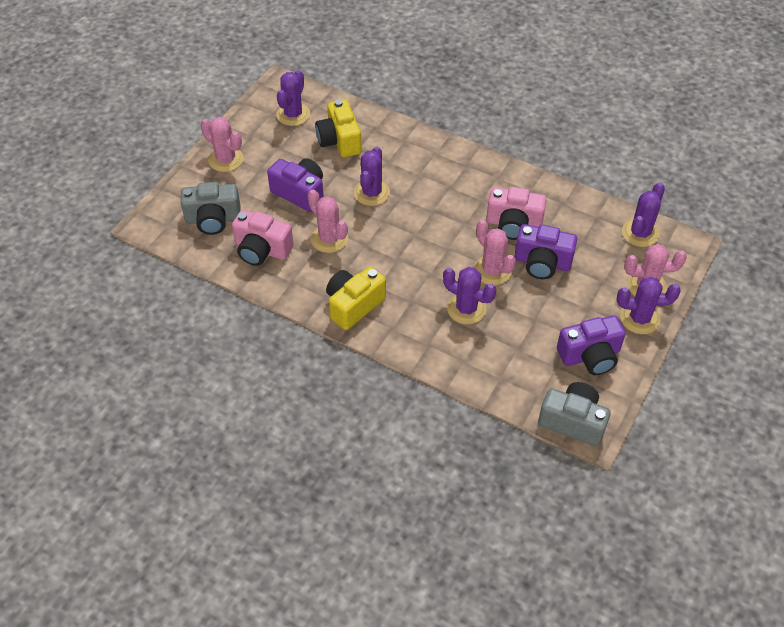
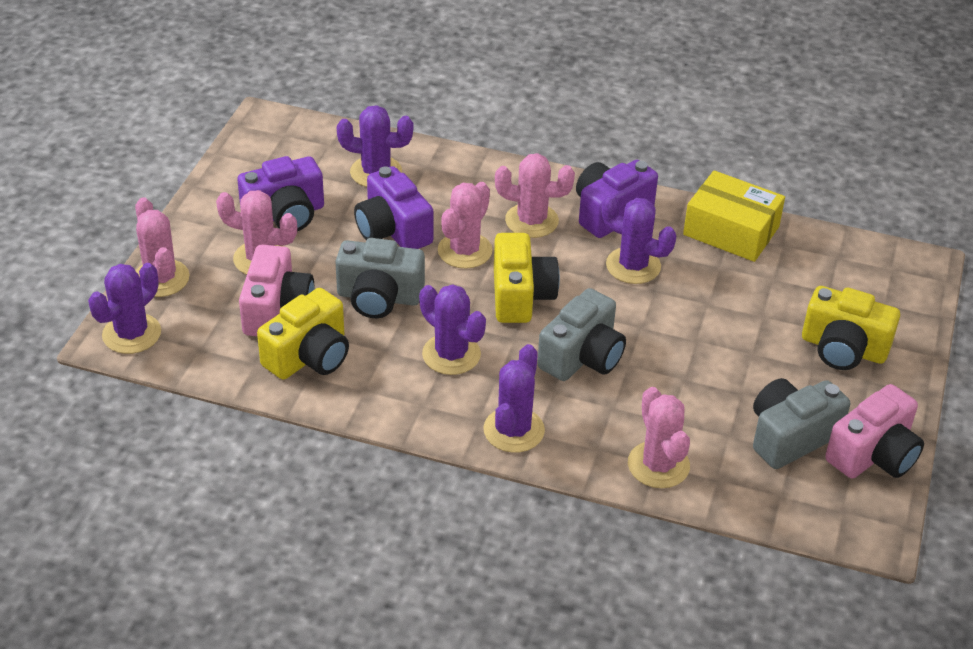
grey camera: [181,182,241,235] [538,382,611,447] = 2 -> [335,238,425,318] [537,288,626,381] [753,378,850,469] = 3
pink cactus: [201,117,244,172] [307,190,348,253] [474,220,516,285] [624,244,687,296] = 4 -> [135,197,190,297] [216,190,297,275] [438,182,493,269] [495,153,575,238] [628,387,690,488] = 5
yellow box: none = 0 -> [683,170,785,262] = 1
yellow camera: [315,99,361,157] [326,267,386,330] = 2 -> [257,288,349,380] [494,233,560,323] [802,286,900,370] = 3

